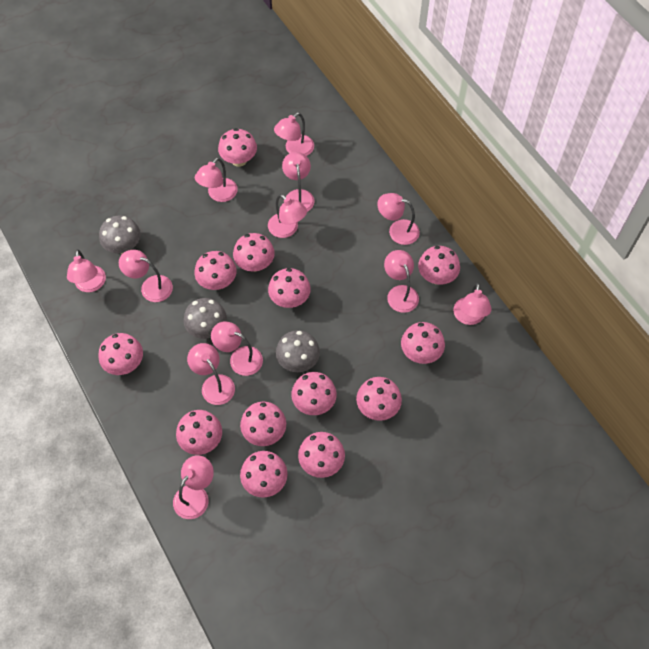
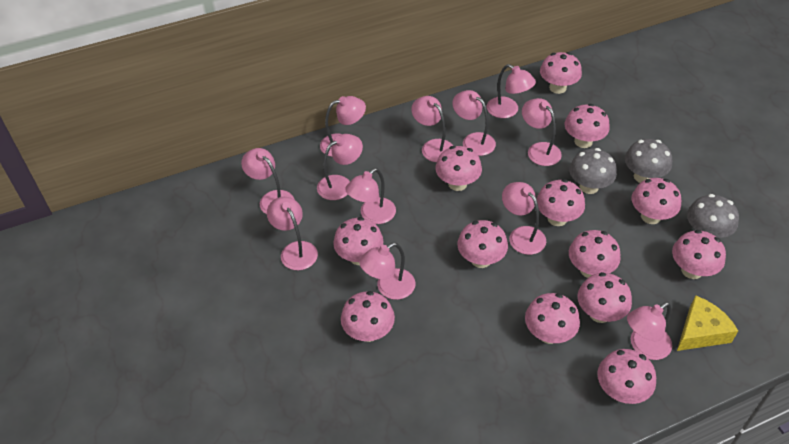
yellow cheese: none = 0 -> [677,295,738,351] = 1

